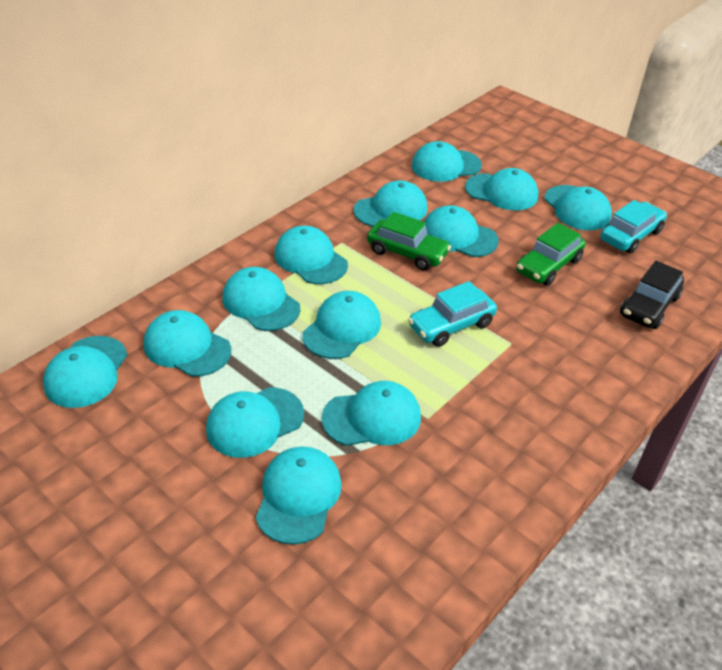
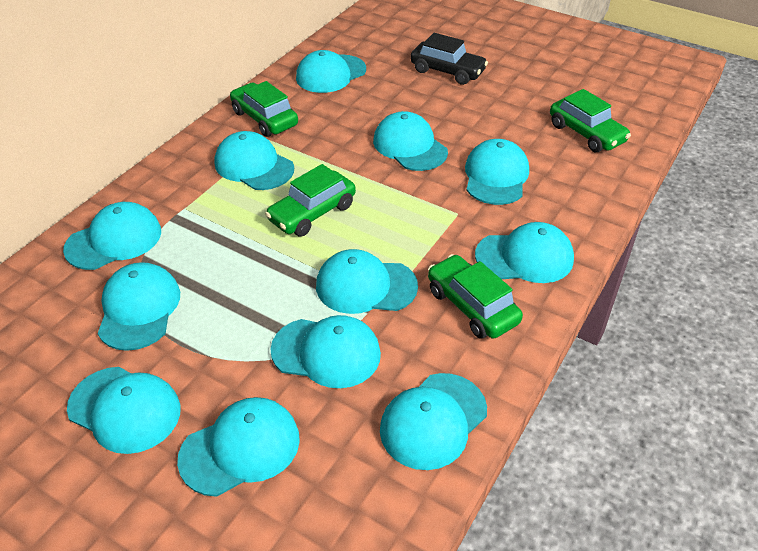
green car: [367,212,451,271] [516,223,585,286] = 2 -> [230,81,298,137] [265,164,356,237] [428,254,523,339] [550,89,631,152] = 4
turquoise cap: [43,336,127,408] [143,310,231,377] [206,387,304,458] [222,267,300,331] [256,446,342,545] [274,226,348,284] [302,291,381,359] [322,381,421,446] [354,180,428,227] [412,141,482,182] [424,205,499,257] [465,168,538,210] [544,185,612,230] = 13 -> [63,202,161,270] [67,367,180,454] [97,262,180,351] [177,397,300,497] [214,131,294,190] [270,315,381,388] [296,50,366,93] [316,249,418,314] [373,111,448,171] [380,373,487,470] [465,139,529,205] [475,222,574,283] = 12
turquoise car: [408,281,497,347] [601,200,667,254] = 2 -> none = 0

